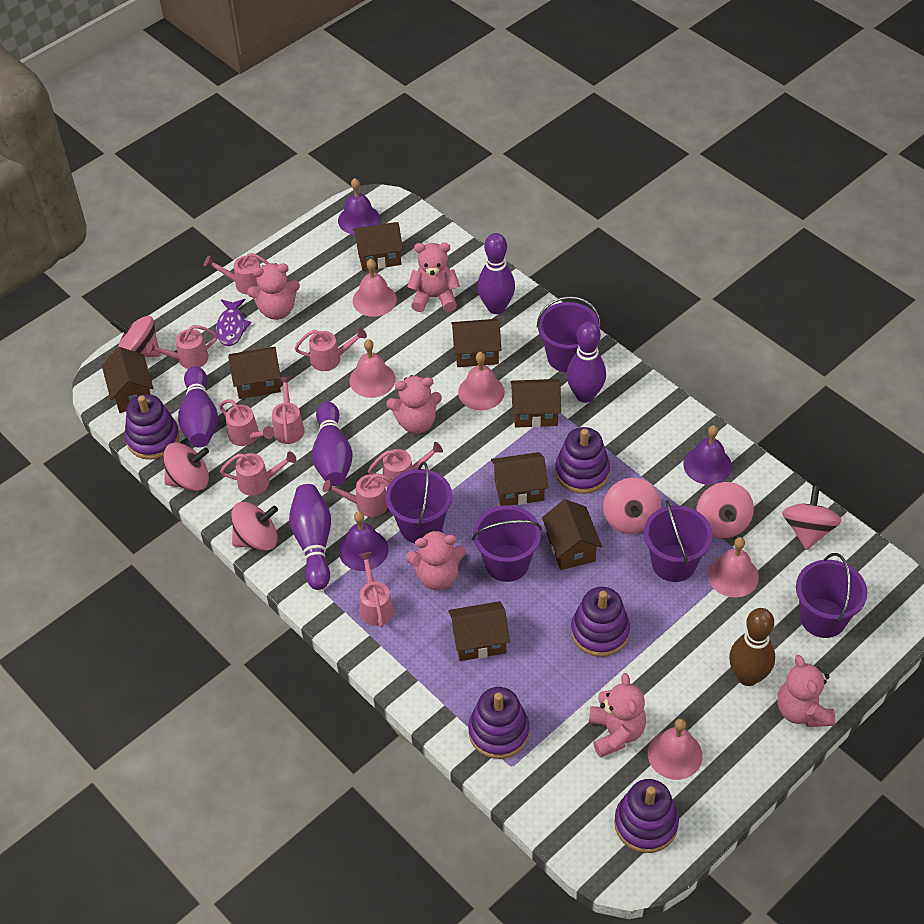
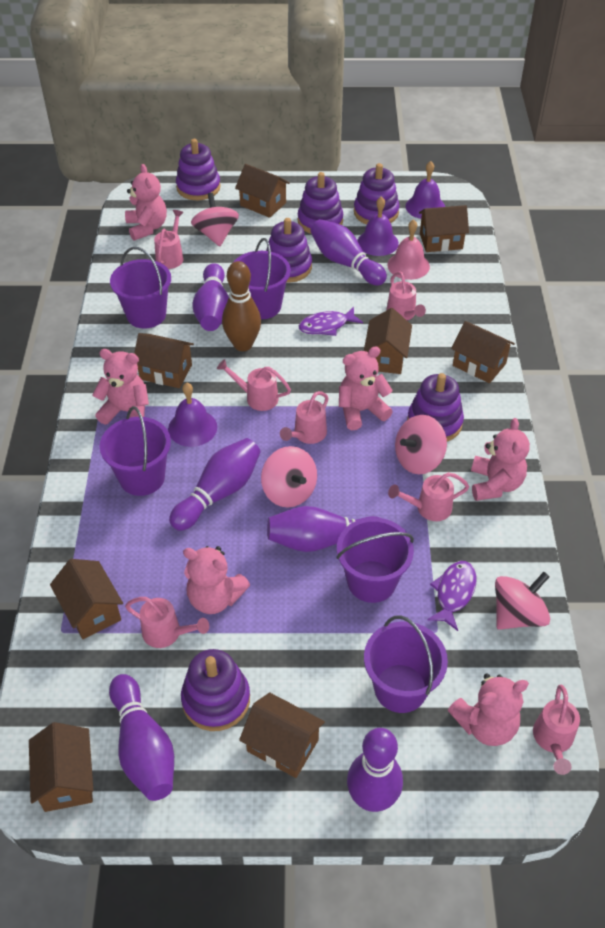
pink bell: [349,339,395,398] [353,259,397,317] [458,352,505,410] [648,718,703,780] [708,537,759,598] = 5 -> [387,219,430,280] = 1
pink spinning top: [111,316,161,357] [163,442,209,491] [232,502,278,551] [603,478,661,534] [696,482,754,538] [782,486,841,550] = 6 -> [191,193,239,247] [261,446,317,507] [395,415,447,474] [495,572,550,630] = 4
pink watering can: [146,325,218,369] [204,253,269,295] [219,399,274,446] [220,451,297,496] [272,377,305,444] [295,328,367,371] [323,474,392,517] [359,552,394,627] [368,442,443,487] = 9 -> [125,597,209,648] [154,210,184,269] [217,359,291,411] [280,391,329,444] [386,271,426,320] [388,472,469,521] [533,685,580,775] = 7
purple bowling pin: [178,366,218,448] [289,484,331,590] [312,401,353,486] [477,233,515,314] [567,321,606,403] = 5 -> [109,674,174,801] [169,438,261,531] [192,263,229,331] [267,506,380,552] [311,219,387,286] [347,728,403,812] = 6
purple fish: [216,299,251,346] = 1 -> [299,306,363,336] [427,561,476,631] = 2
purple stacking toy: [125,394,180,460] [468,687,529,759] [555,427,610,494] [571,587,630,657] [614,779,679,853] = 5 -> [176,139,221,200] [181,649,250,731] [266,218,312,283] [298,172,343,234] [354,163,400,224] [407,373,464,442] = 6

